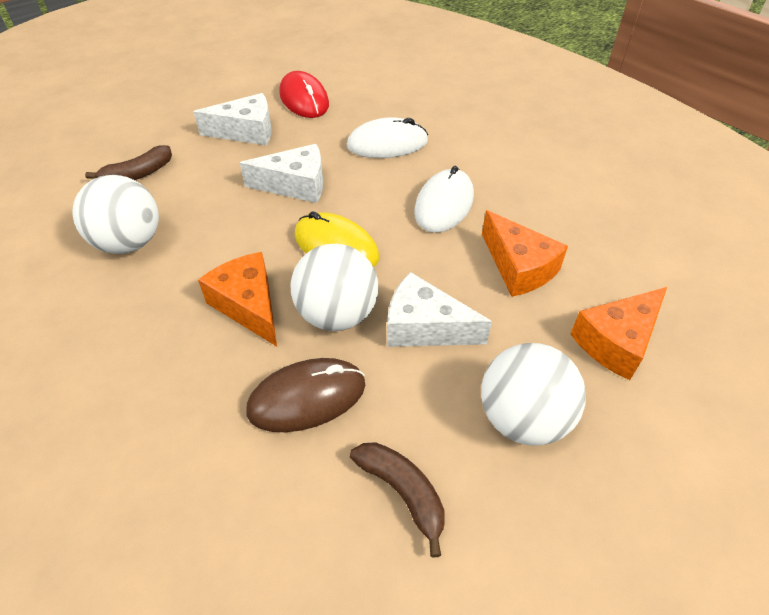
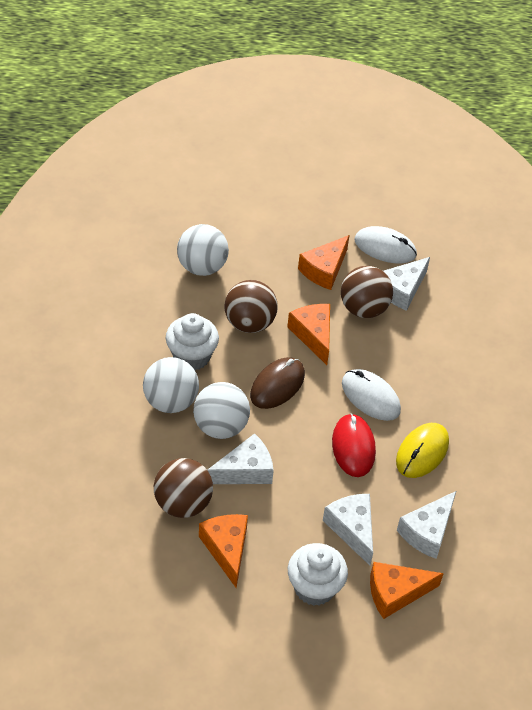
brown ball: none = 0 -> [154,458,213,518] [224,280,278,333] [341,266,393,318] = 3
brown banana: [85,145,172,180] [350,442,445,558] = 2 -> none = 0
orange cheese: [198,252,277,347] [482,210,568,297] [570,287,667,380] = 3 -> [199,514,248,588] [287,304,330,365] [298,235,350,290] [370,562,444,619] = 4
white cheese: [193,93,272,145] [240,144,323,203] [387,272,492,347] = 3 -> [208,433,274,484] [323,494,373,566] [383,257,430,311] [397,491,456,559] = 4
white cupcake: none = 0 -> [166,313,219,370] [288,543,348,606] = 2

